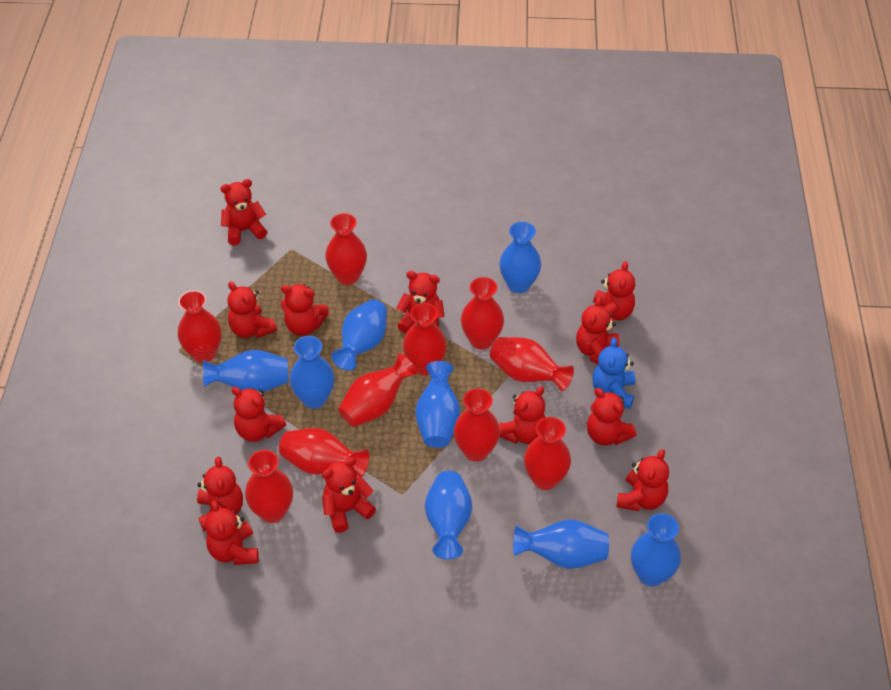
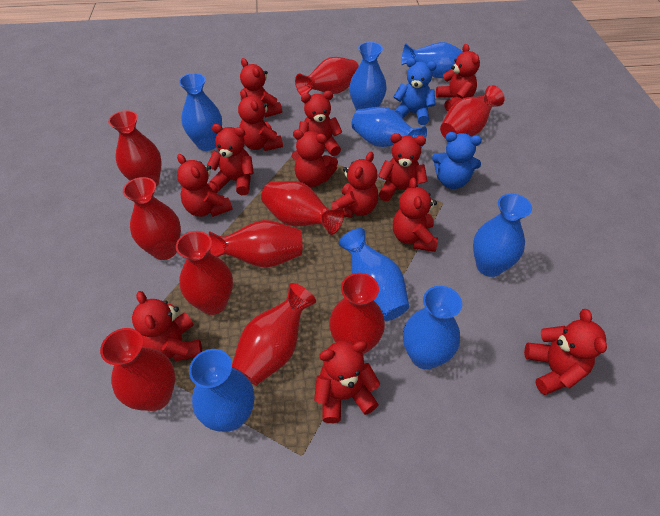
blue teddy bear: [592,337,635,409] = 1 -> [393,58,437,125] [432,132,482,189] = 2

